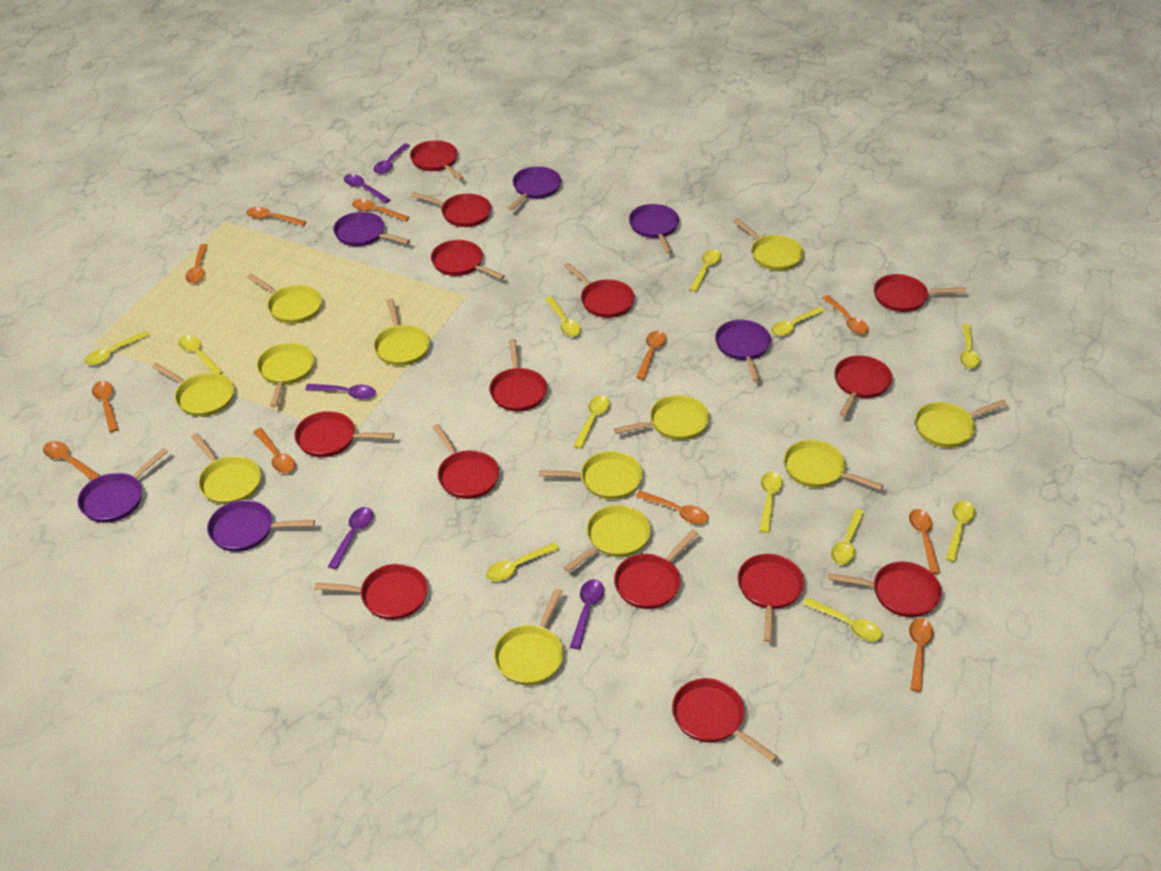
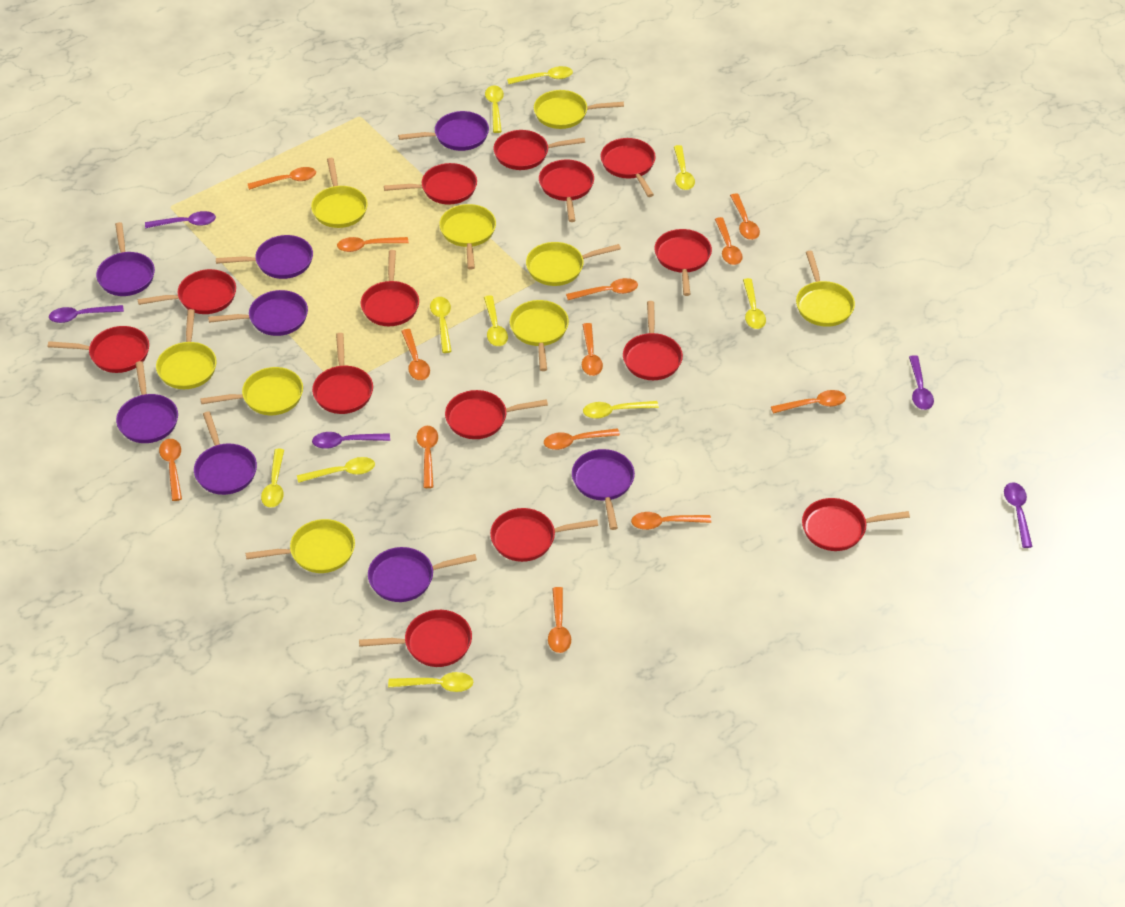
orange spoon: [43,441,101,480] [92,381,119,432] [185,244,208,283] [246,207,306,226] [254,428,295,473] [352,199,409,221] [635,490,708,524] [636,331,666,380] [823,295,869,334] [909,509,941,574] [909,618,934,692] = 11 -> [159,439,182,501] [248,167,316,190] [337,237,409,252] [401,329,430,380] [416,426,438,488] [544,428,620,450] [548,587,571,653] [566,278,638,300] [582,323,603,376] [631,512,711,530] [715,217,743,265] [730,193,760,240] [771,390,846,414] = 13
purple pan: [77,448,168,523] [207,500,315,552] [333,212,410,246] [508,166,561,211] [629,204,679,254] [715,320,771,382] = 6 -> [96,222,155,296] [116,361,178,443] [194,411,257,495] [208,290,308,336] [216,235,313,279] [368,547,477,602] [398,111,489,151] [572,449,635,530] = 8
yellow pan: [152,363,234,417] [192,433,261,505] [247,274,322,324] [257,343,314,407] [373,299,430,366] [494,588,563,685] [539,451,643,500] [563,505,651,572] [614,395,709,440] [733,218,803,271] [784,440,884,490] [915,399,1007,448] = 12 -> [156,309,216,389] [200,367,303,415] [246,519,355,573] [311,158,368,228] [439,204,496,269] [510,300,569,371] [526,242,621,286] [534,90,624,129] [796,251,855,327] = 9
yellow spoon: [84,331,150,365] [179,335,223,374] [486,542,559,581] [545,297,581,337] [573,396,610,449] [690,249,721,292] [760,472,783,533] [771,307,824,336] [803,597,883,641] [831,509,865,565] [945,501,975,562] [960,324,980,369] = 12 -> [261,449,284,508] [297,457,375,483] [388,672,473,692] [430,297,452,353] [484,295,508,346] [485,85,504,133] [507,66,573,84] [583,401,659,419] [674,145,695,190] [743,278,766,329] = 10

